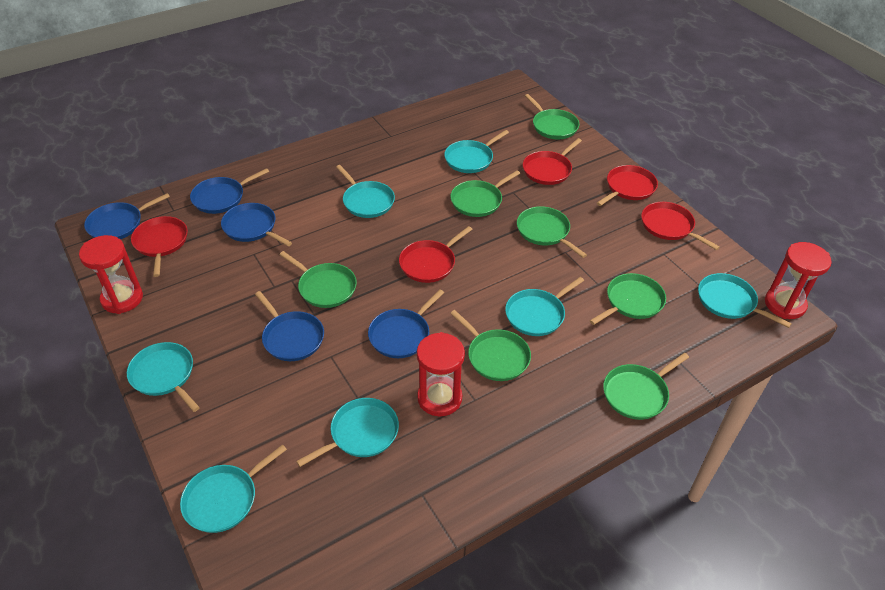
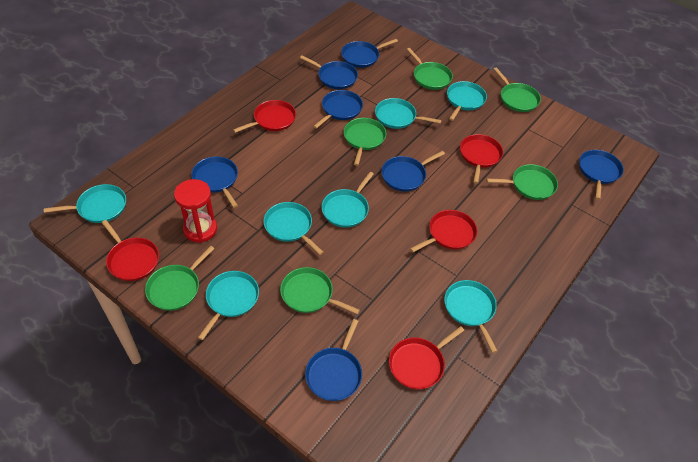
blue pan: [84,193,170,239] [190,168,269,214] [221,203,292,246] [255,291,324,361] [368,289,444,358] = 5 -> [191,156,238,208] [300,55,358,89] [305,319,362,401] [313,90,363,129] [341,39,398,68] [381,151,445,192] [579,150,624,200] = 7
green pan: [279,251,357,308] [450,170,520,217] [450,310,531,381] [517,206,587,258] [525,94,579,139] [590,273,666,325] [603,353,689,420] = 7 -> [145,246,215,311] [280,267,360,314] [344,118,386,166] [406,48,453,90] [486,164,558,200] [493,67,541,112] = 6
red hourglass: [79,235,143,314] [417,332,465,416] [765,242,832,319] = 3 -> [174,179,217,243] = 1

